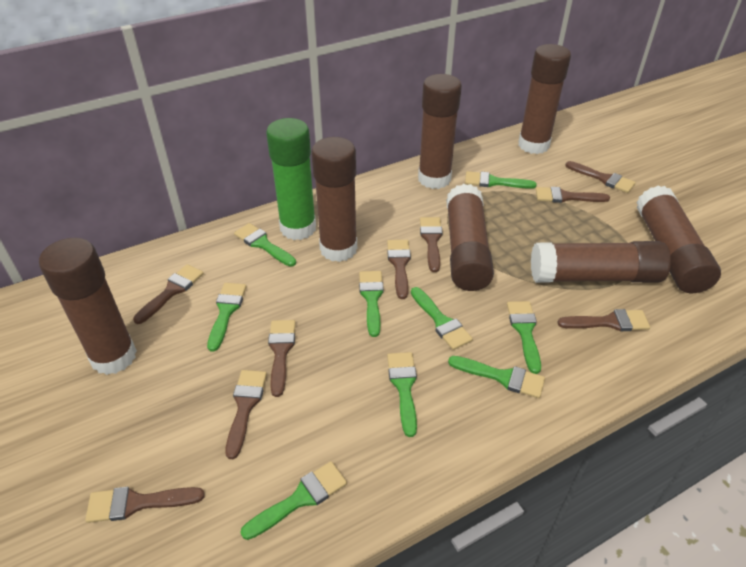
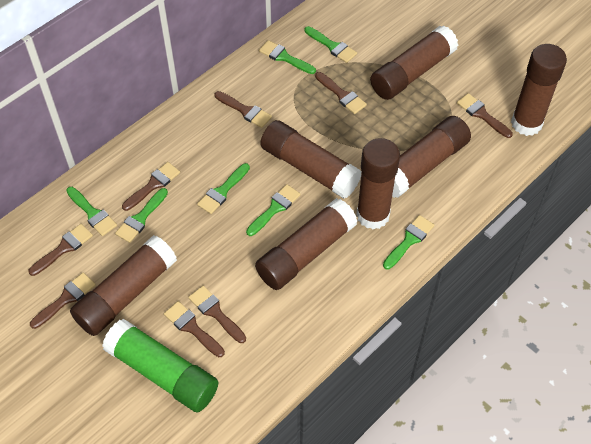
brown brush: [85,487,205,523] [133,264,204,324] [225,370,267,459] [268,320,296,397] [387,240,411,299] [420,217,443,272] [536,187,610,203] [557,309,650,331] [565,161,636,193] = 9 -> [28,224,93,276] [30,273,96,329] [122,162,180,211] [164,301,225,357] [188,286,246,343] [214,91,272,128] [315,72,367,114] [457,93,513,138] = 8
green brush: [207,283,246,352] [234,223,296,267] [240,461,347,540] [359,271,384,337] [387,352,417,437] [411,287,473,350] [448,356,545,398] [465,171,537,189] [507,301,541,374] = 9 -> [66,187,117,236] [115,188,168,243] [197,163,250,214] [246,184,301,236] [259,40,316,74] [304,26,357,63] [383,215,434,269] = 7

